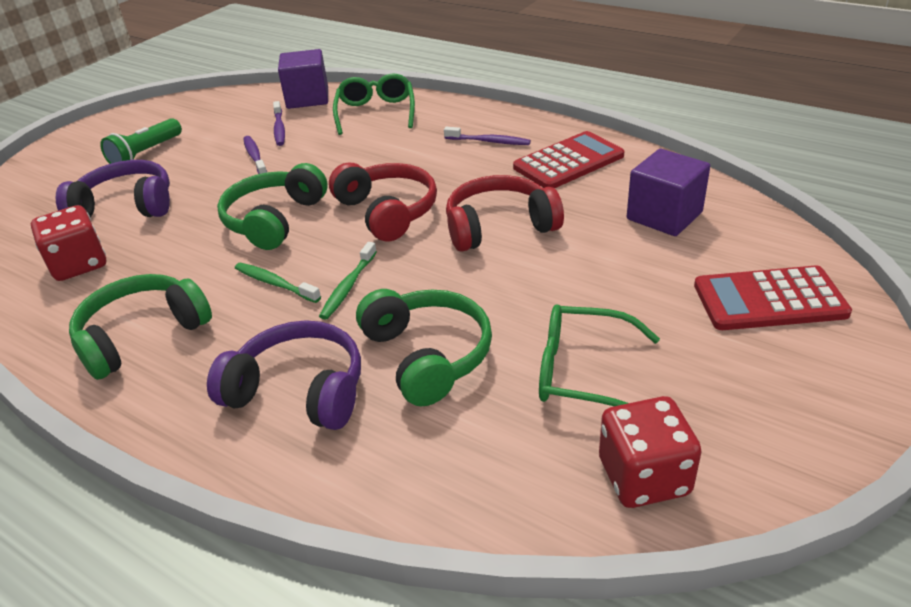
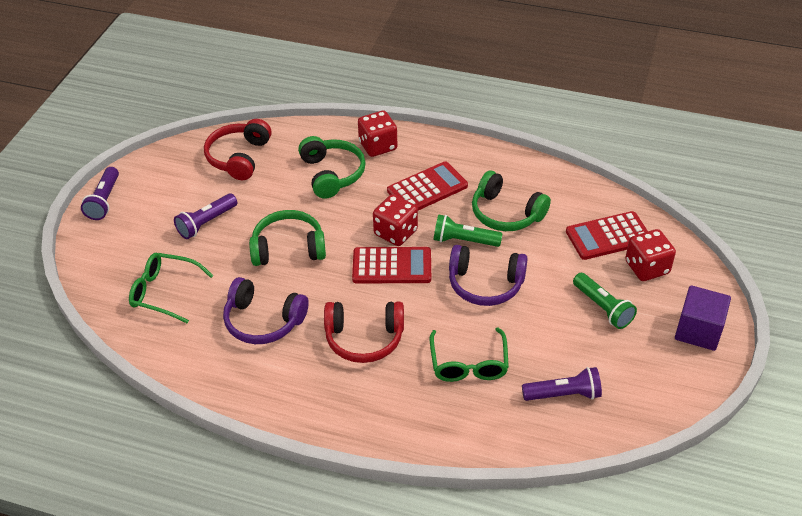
green flashlight: [100,118,182,164] = 1 -> [433,214,503,247] [573,273,637,329] = 2
green toothbrush: [235,263,321,303] [319,242,377,320] = 2 -> none = 0
purple cube: [278,49,328,109] [627,149,710,236] = 2 -> [675,285,731,351] = 1
purple flashlight: none = 0 -> [81,167,119,220] [174,193,237,239] [522,367,602,401] = 3
purple toothbrush: [243,136,267,174] [273,101,285,146] [444,127,531,145] = 3 -> none = 0
red calculator: [513,131,625,188] [694,266,852,330] = 2 -> [352,247,431,283] [387,161,468,210] [566,211,648,260] = 3
red dice: [31,205,106,281] [599,396,702,508] = 2 -> [358,111,398,157] [373,194,418,246] [625,229,676,281] = 3

